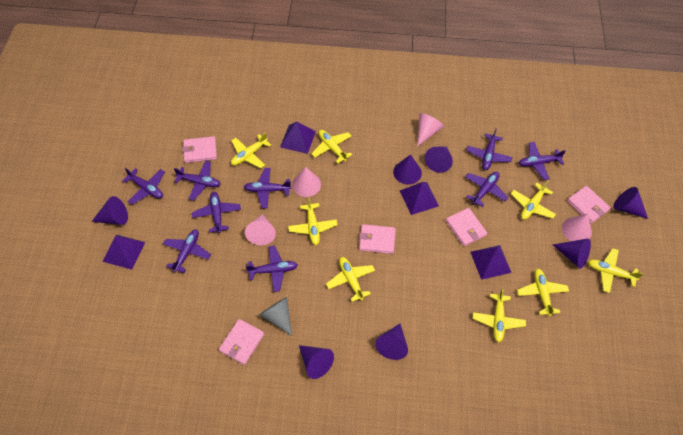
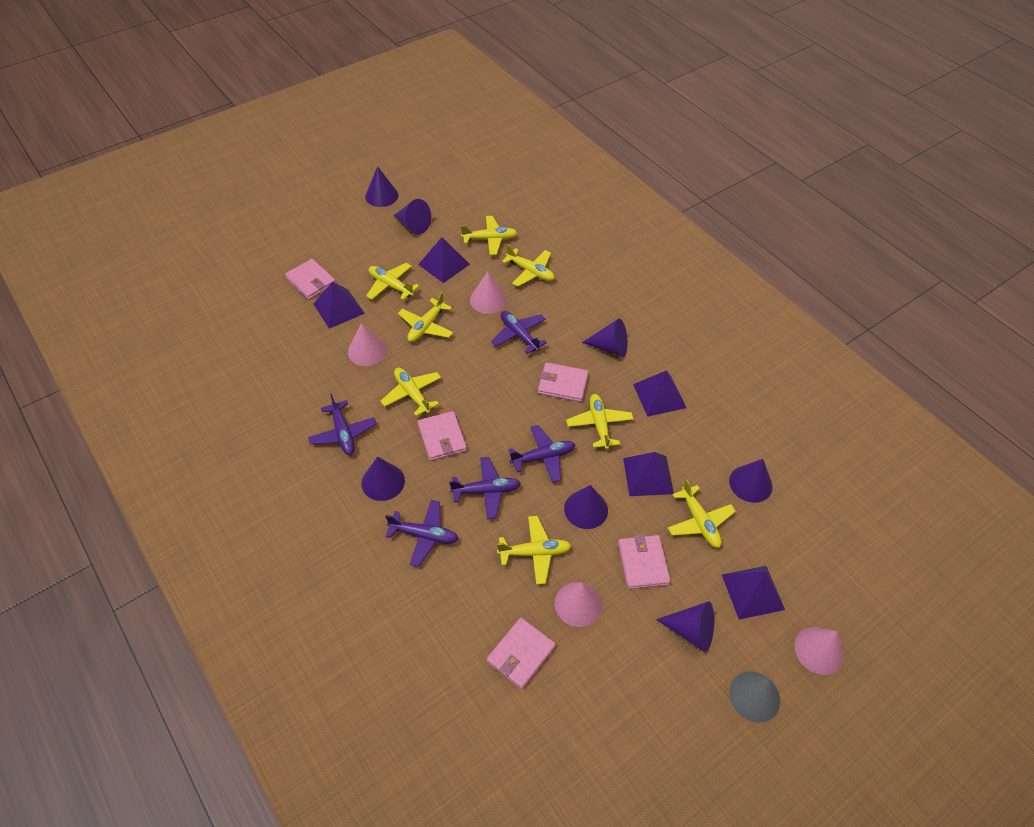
purple plane: [123,168,165,205] [163,230,211,273] [174,161,221,200] [192,192,241,233] [244,168,291,208] [246,245,298,292] [465,172,509,207] [466,128,512,170] [519,142,566,180] = 9 -> [308,393,377,455] [385,500,458,567] [449,457,521,519] [491,311,547,354] [509,425,576,483] = 5
purple pyramid: [102,235,145,270] [280,122,316,154] [400,182,439,215] [471,245,511,280] = 4 -> [313,281,365,329] [418,237,470,283] [623,452,674,496] [633,370,686,417] [722,566,785,620] = 5

